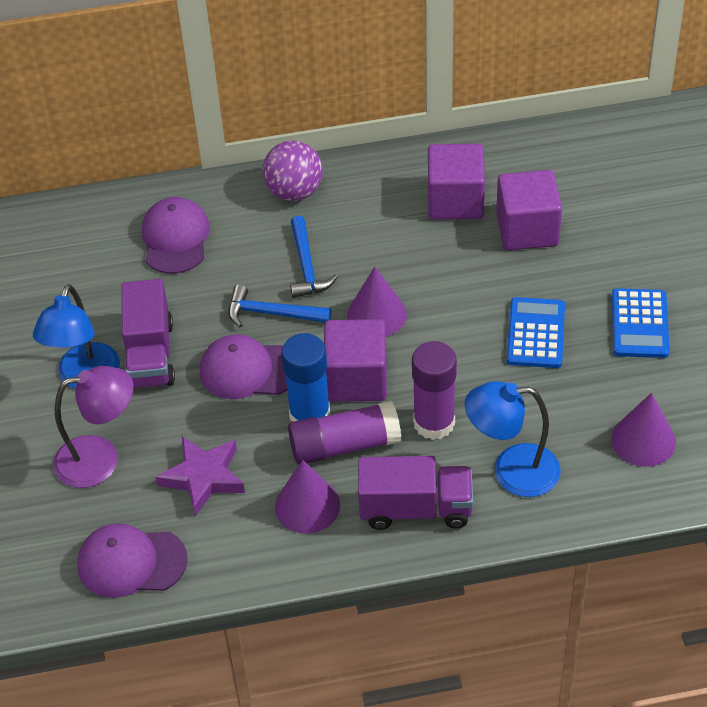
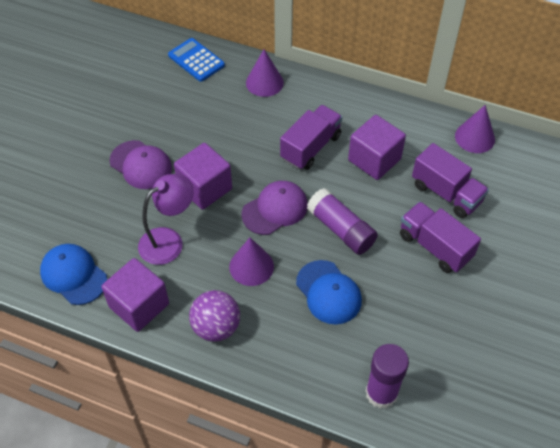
blue calculator: [507,297,565,368] [612,288,670,358] = 2 -> [168,38,225,82] = 1
blue cap: none = 0 -> [40,244,107,305] [296,260,362,325] = 2
blue glue stick: [282,333,330,422] = 1 -> none = 0
blue hammer: [228,285,331,327] [290,216,338,298] = 2 -> none = 0
blue lamp: [33,284,120,389] [465,381,561,497] = 2 -> none = 0
purple cap: [77,523,188,598] [142,197,210,274] [200,334,287,399] = 3 -> [109,140,172,189] [241,181,308,235] = 2
purple star: [155,436,245,516] = 1 -> none = 0
purple truck: [122,279,175,388] [358,456,473,530] = 2 -> [280,105,342,170] [400,202,481,273] [412,143,489,218] = 3

